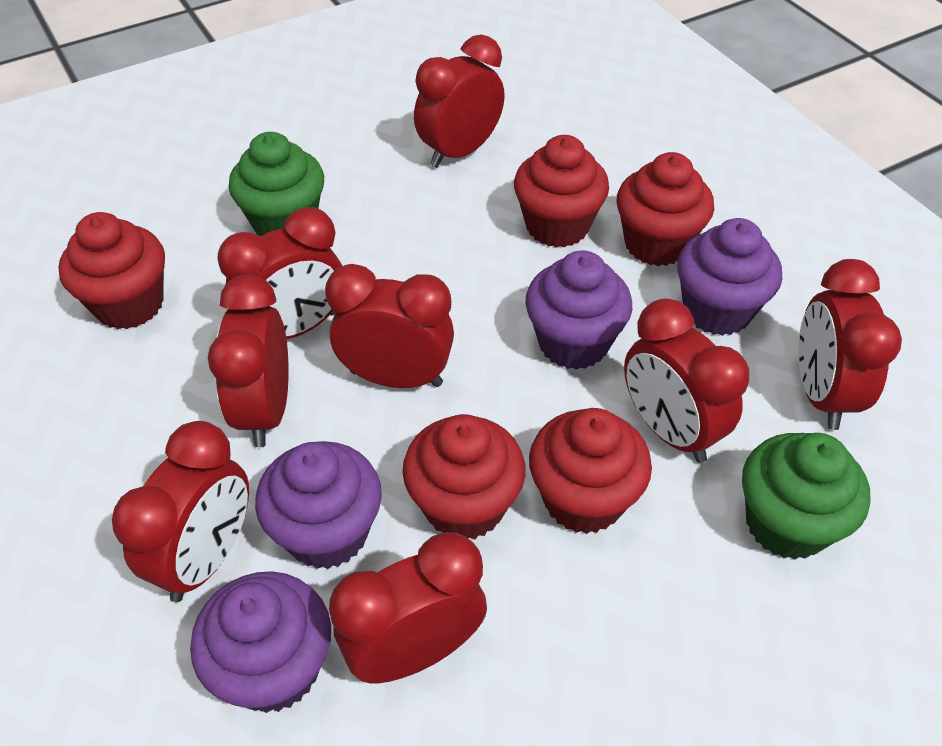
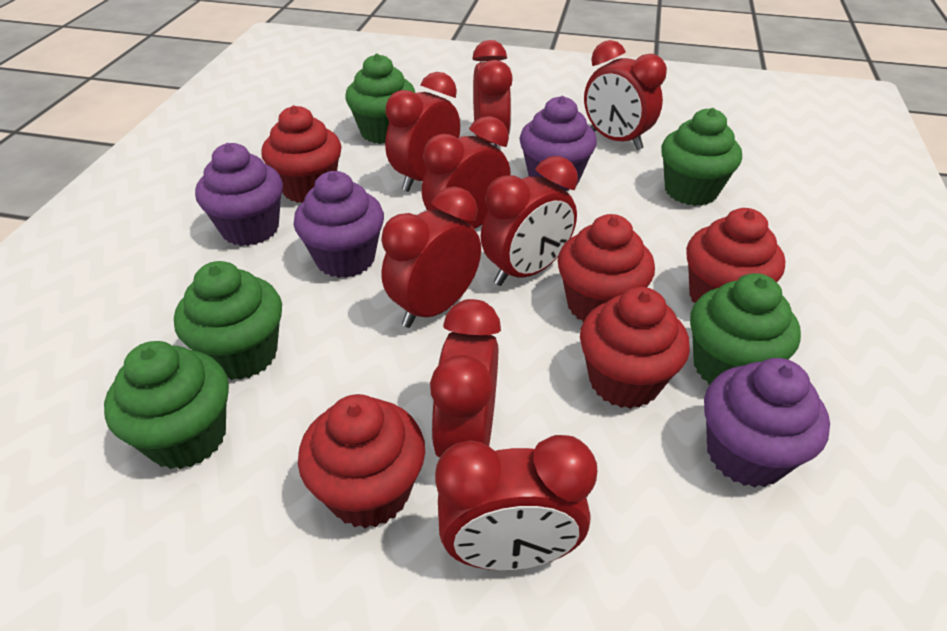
green cupcake: [229,132,324,236] [742,433,871,560] = 2 -> [104,341,229,469] [174,261,282,380] [345,54,415,144] [661,108,742,206] [690,273,801,385] = 5

